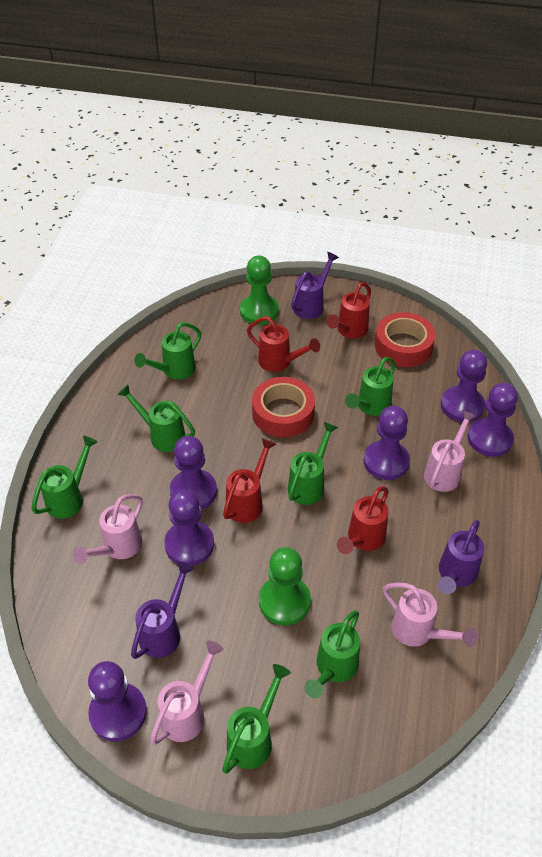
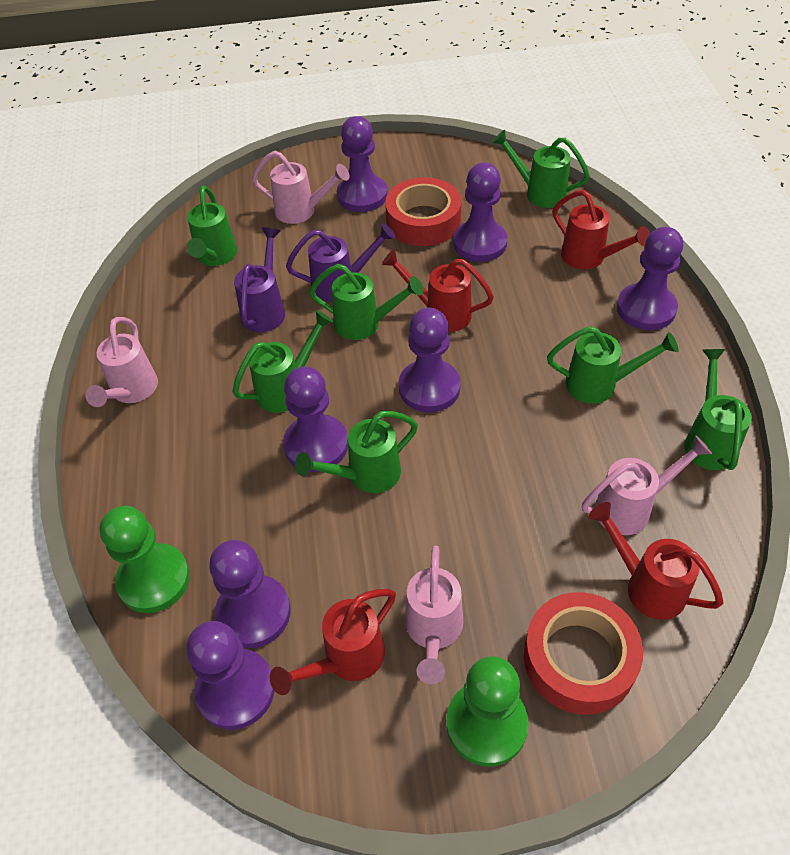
purple pawn: [88,661,147,741] [164,489,214,566] [170,436,217,510] [364,406,410,480] [441,350,487,422] [468,383,518,457] = 6 -> [186,621,275,730] [209,540,291,648] [283,366,348,472] [337,116,387,212] [398,308,461,412] [453,162,508,262] [617,227,683,330] = 7
purple watering can: [131,562,194,659] [291,252,339,319] [438,520,484,594] = 3 -> [234,227,285,332] [286,223,396,302] = 2

